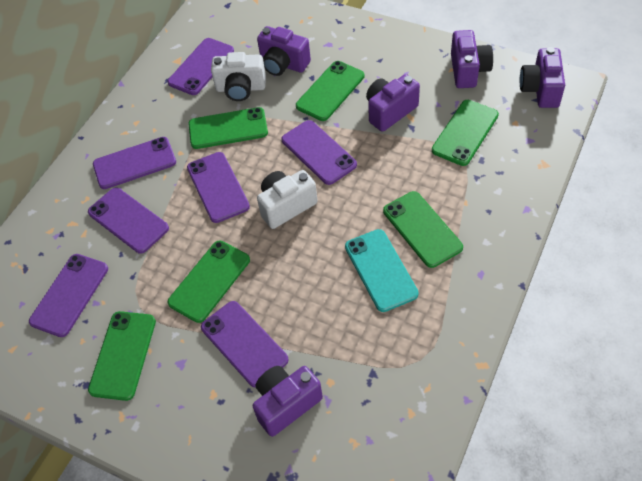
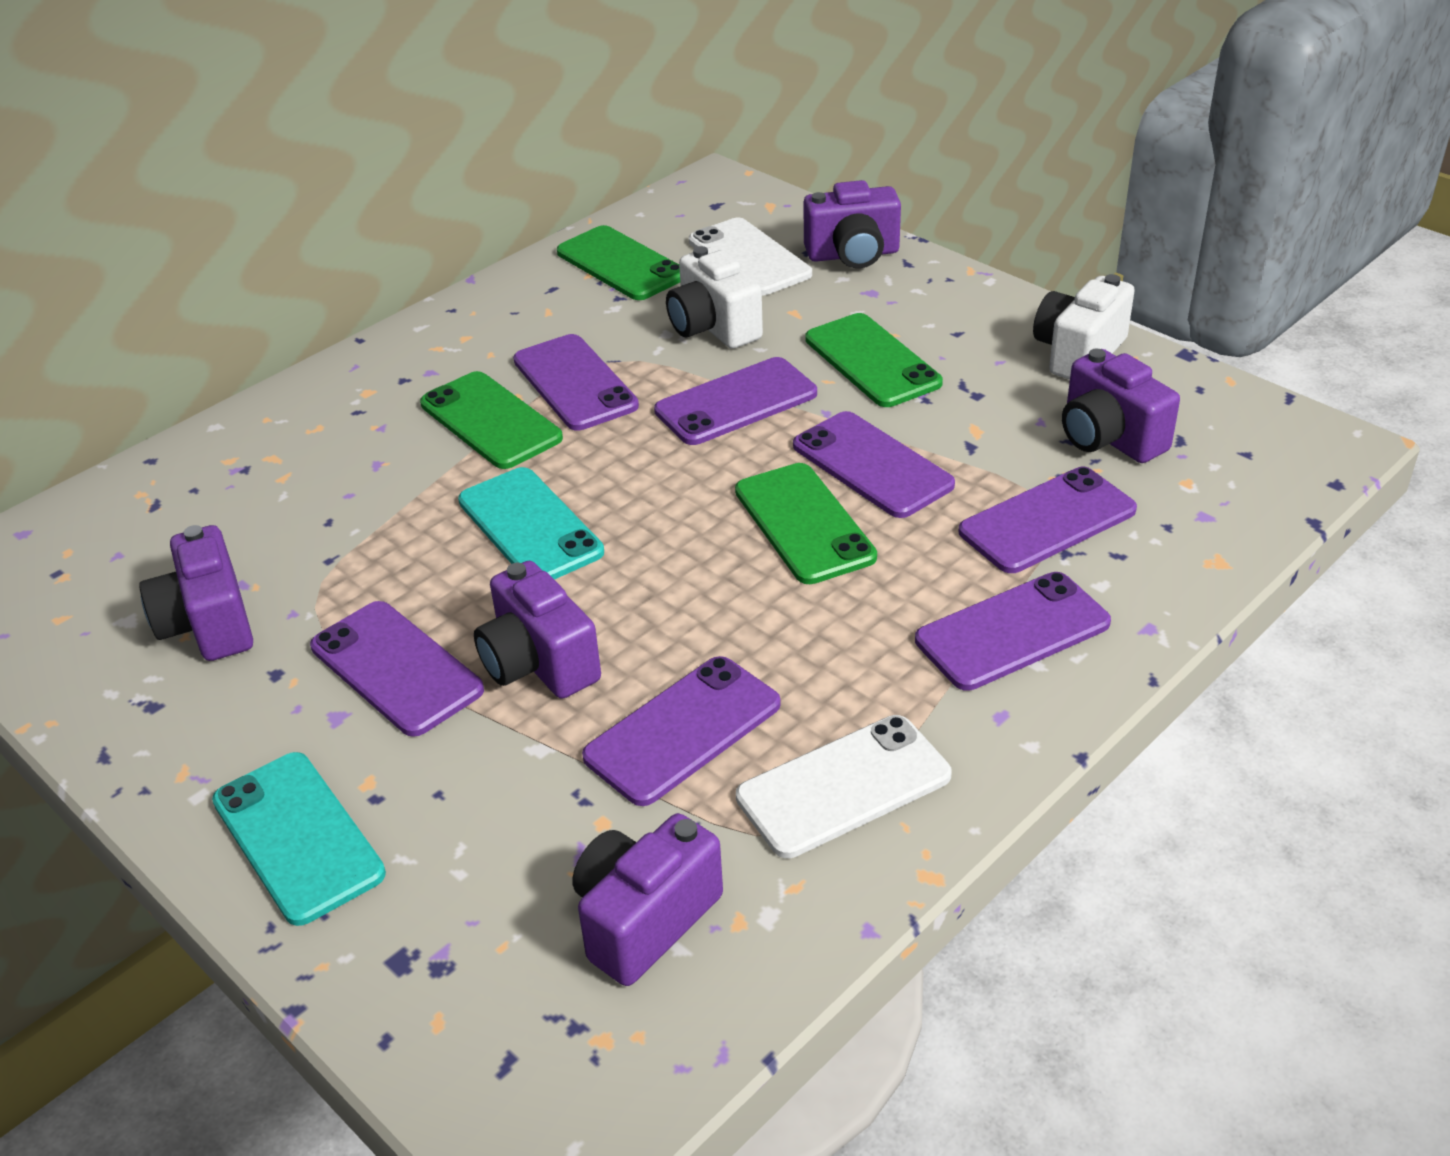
green phone: [88,311,156,401] [167,241,250,323] [188,107,268,149] [296,61,364,121] [383,191,463,268] [432,100,499,166] = 6 -> [420,371,563,469] [557,225,680,300] [735,463,877,584] [805,313,943,407] = 4
turquoise phone: [345,229,419,312] = 1 -> [212,752,386,926] [458,467,604,580] = 2
white phone: none = 0 -> [689,218,812,296] [736,715,952,858] = 2

